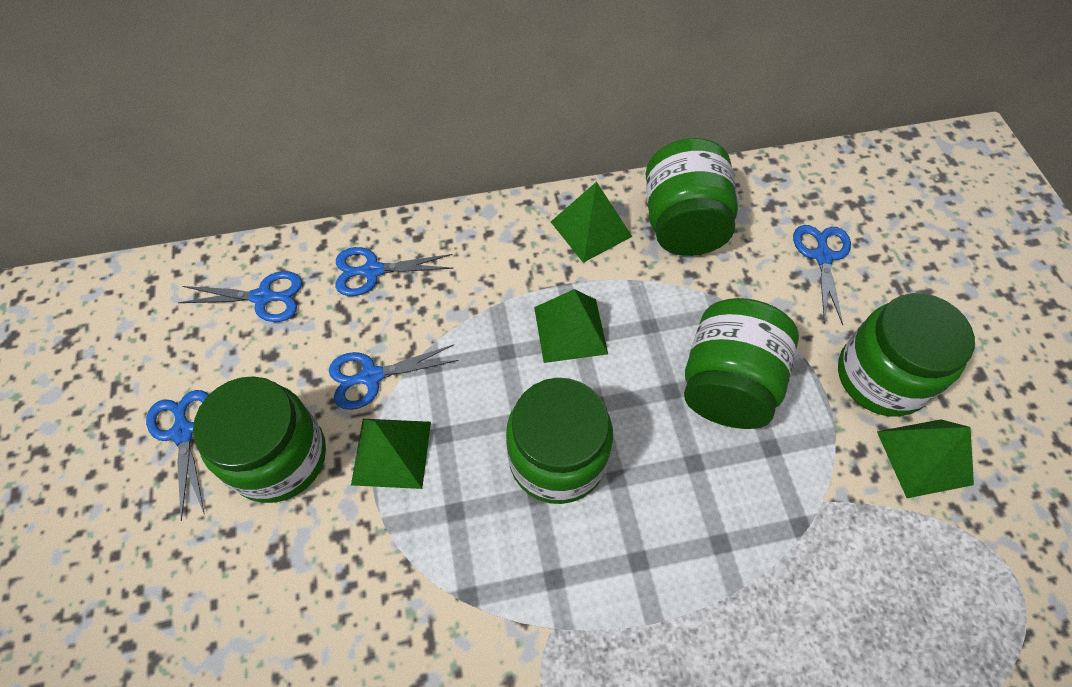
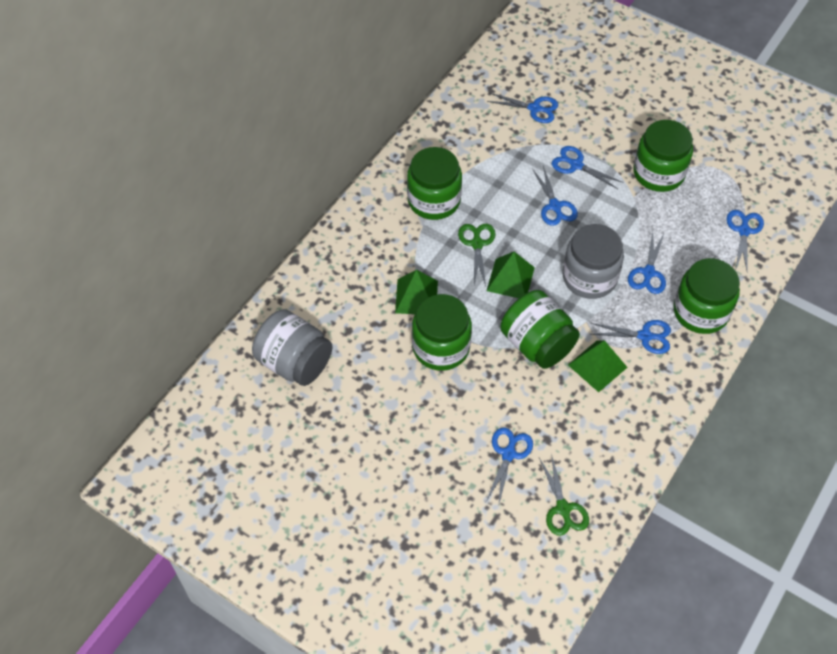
blue scissors: [146,390,209,521] [178,271,302,322] [329,345,459,410] [335,247,454,296] [793,225,851,325] = 5 -> [486,427,533,507] [487,93,558,123] [533,166,578,226] [552,146,623,189] [591,320,671,354] [628,232,666,294] [727,210,764,271] = 7
green pyramid: [351,419,431,489] [534,289,608,363] [551,182,632,263] [877,419,974,498] = 4 -> [395,270,438,314] [487,252,535,298] [568,340,628,392] = 3
green scissors: none = 0 -> [458,224,495,286] [539,453,589,536] = 2
grey jar: none = 0 -> [252,309,333,386] [562,224,624,299] = 2

